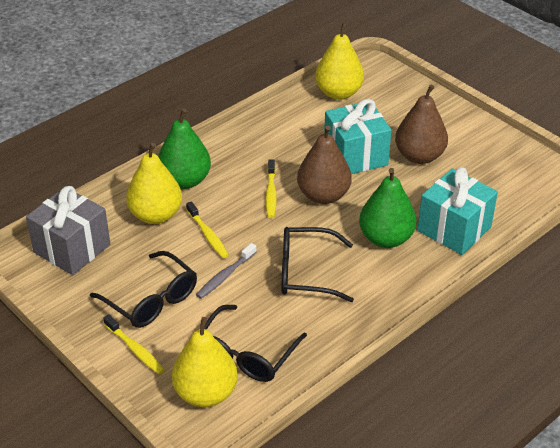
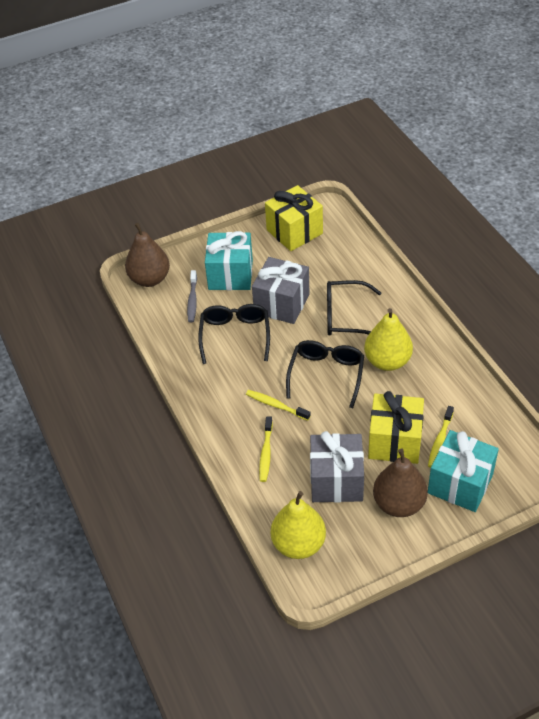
green pear: [158,108,211,189] [359,168,417,248] = 2 -> none = 0
grey gift: [26,186,110,275] = 1 -> [252,257,310,324] [310,431,364,503] = 2
yellow gift: none = 0 -> [265,185,323,251] [368,391,424,464] = 2
yellow pear: [126,143,182,224] [172,317,238,407] [315,22,364,100] = 3 -> [271,491,326,559] [364,308,413,371] = 2

